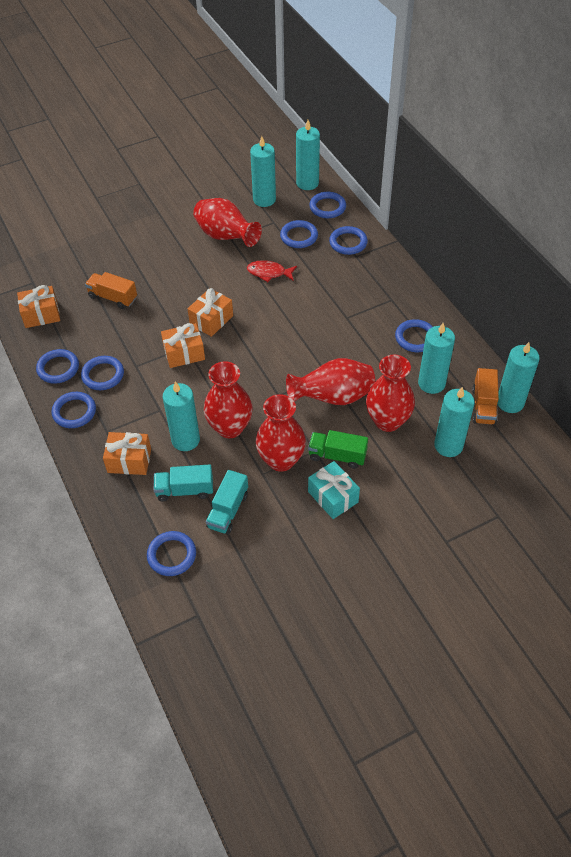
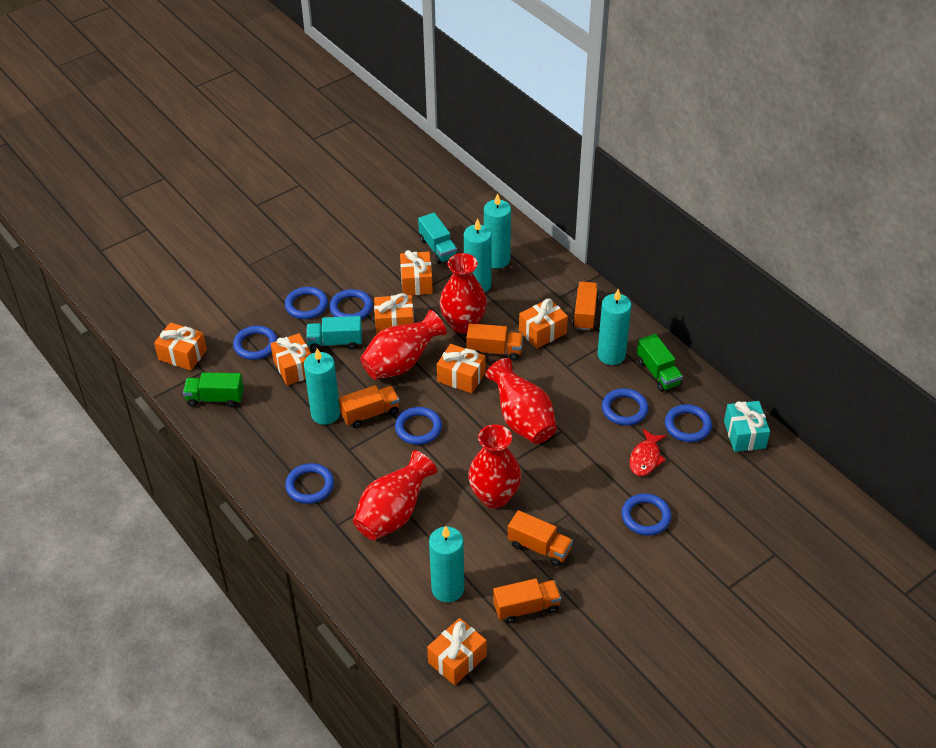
green truck: [308,430,368,469] = 1 -> [183,373,244,407] [637,334,683,392] = 2
orange gift: [17,285,60,328] [103,432,151,475] [161,323,205,368] [188,288,233,337] = 4 -> [154,322,207,370] [270,333,311,386] [374,293,414,335] [400,250,433,295] [427,618,487,685] [437,344,485,394] [519,298,568,349] = 7
orange truck: [85,272,137,309] [472,368,499,425] = 2 -> [339,385,400,428] [467,323,523,361] [493,578,561,624] [508,510,573,566] [572,282,599,331] = 5
turquoise candle: [163,381,200,451] [250,136,276,207] [296,120,320,190] [418,323,455,394] [434,387,475,457] [497,342,540,413] = 6 -> [304,348,340,425] [429,526,464,602] [464,218,492,292] [484,193,511,269] [597,289,631,365] = 5

